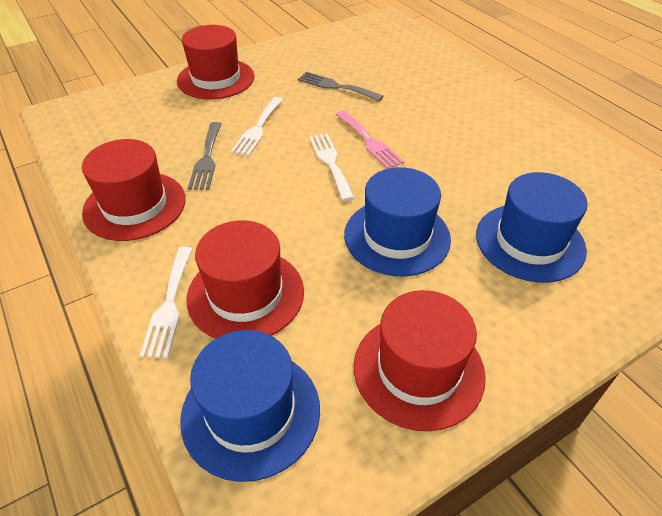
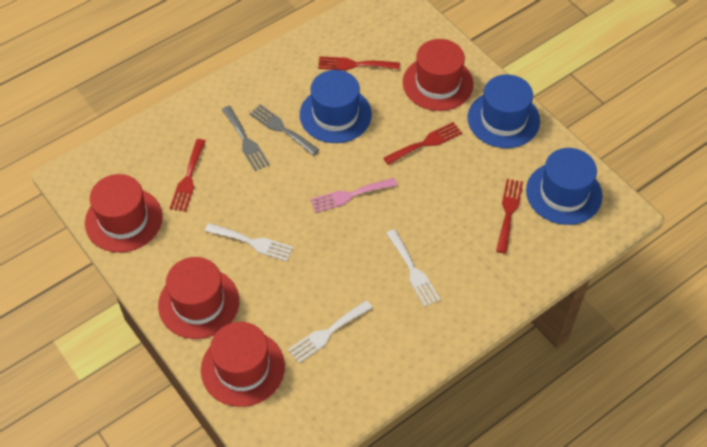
red fork: none = 0 -> [170,139,206,212] [318,56,400,70] [383,122,462,165] [496,179,523,254] = 4

